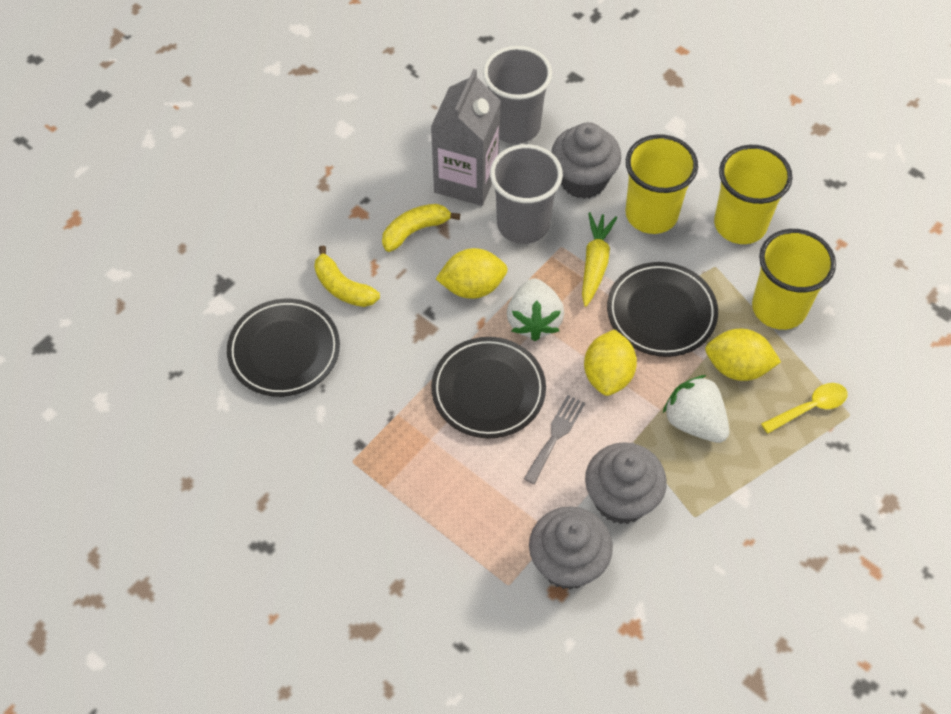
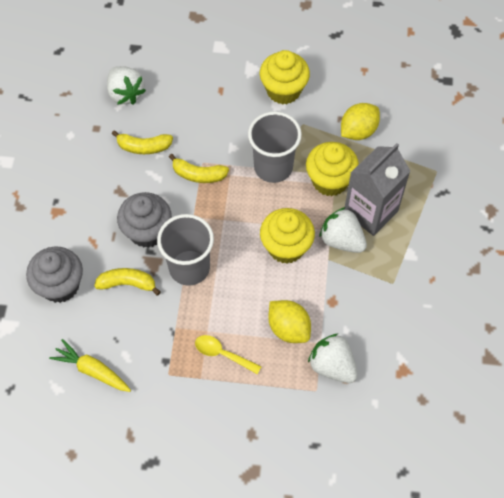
black plate: [227,299,340,397] [431,337,546,438] [607,262,718,357] = 3 -> none = 0
grey cupcake: [529,506,613,590] [551,122,621,199] [585,442,667,524] = 3 -> [26,247,83,303] [117,192,172,248] = 2
grey fork: [524,395,585,484] = 1 -> none = 0
white strawberry: [507,278,564,341] [663,375,729,443] = 2 -> [107,66,146,105] [308,333,358,383] [319,207,367,253] = 3
yellow banana: [314,245,380,307] [382,204,460,252] = 2 -> [94,268,161,296] [112,130,173,154] [169,154,229,183] = 3
yellow cup: [626,134,698,234] [714,145,793,244] [752,229,836,330] = 3 -> none = 0
yellow cupcake: none = 0 -> [260,50,310,105] [260,208,315,264] [306,142,359,196] = 3
yellow lemon: [436,248,508,299] [584,329,637,396] [705,329,781,381] = 3 -> [268,300,311,343] [341,103,380,140] = 2

